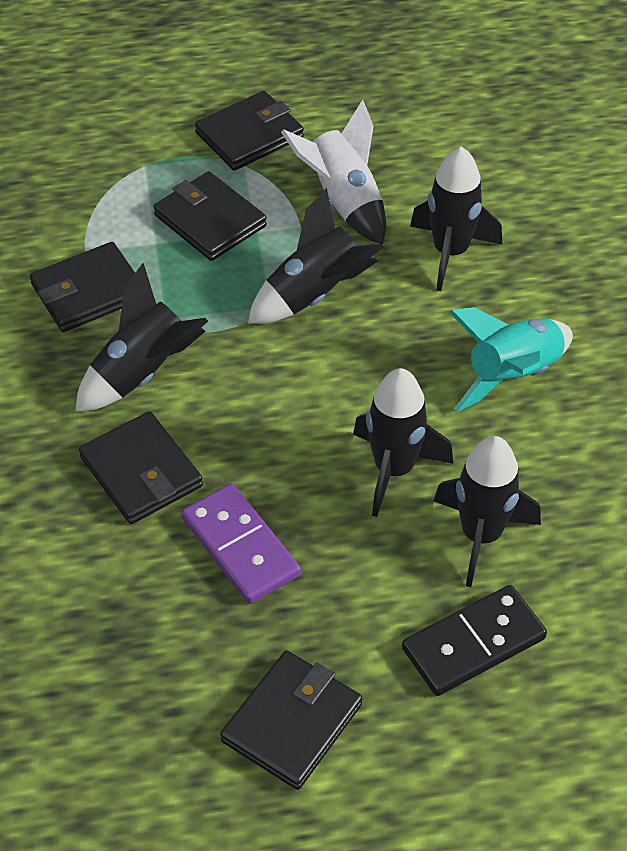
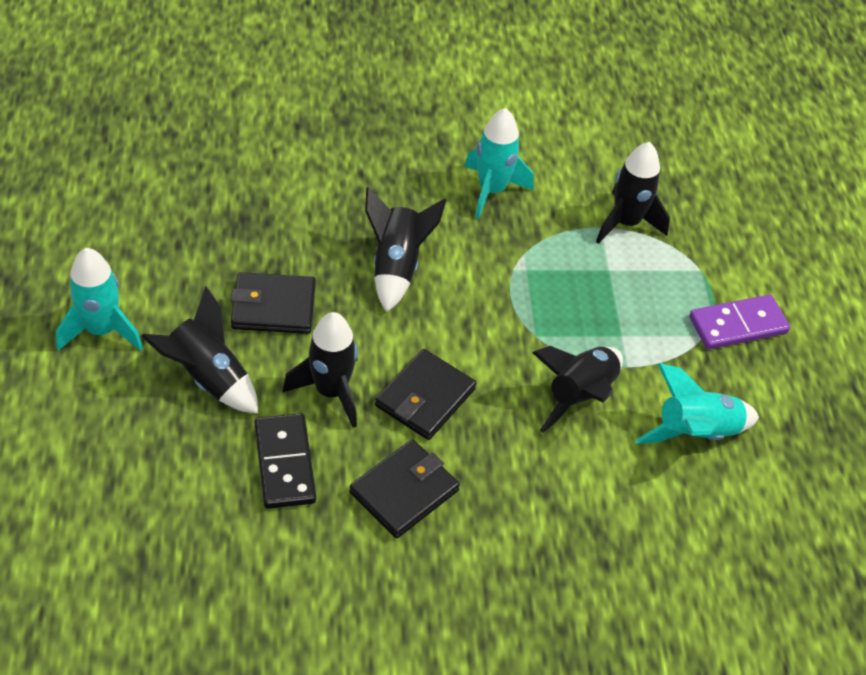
black wallet: [30,242,135,332] [79,411,203,524] [153,171,267,261] [195,91,304,171] [220,650,362,790] = 5 -> [231,272,316,334] [349,439,460,538] [375,349,476,440] = 3
turquoise rocket: [449,307,573,412] = 1 -> [56,248,143,351] [464,108,534,219] [635,363,759,444] = 3
white rocket: [281,100,386,245] = 1 -> none = 0

